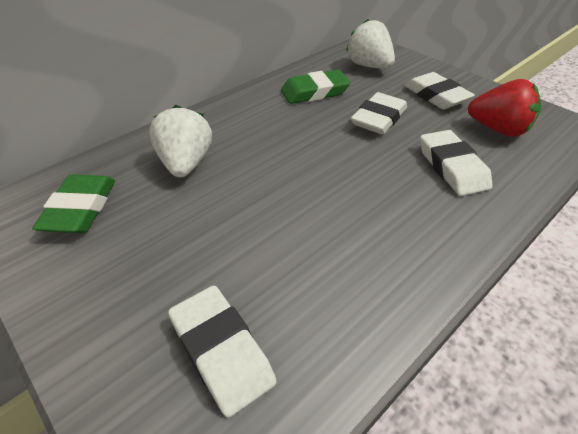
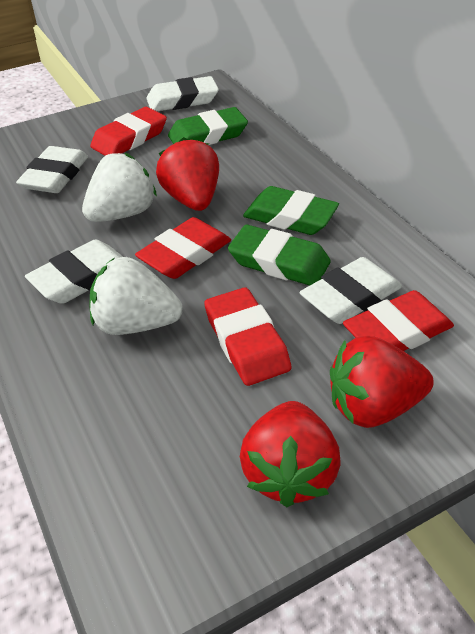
green eraser: [32,175,115,233] [281,70,351,104] = 2 -> [168,107,248,145] [228,225,331,285] [243,186,339,235] = 3
red eraser: none = 0 -> [90,107,167,156] [135,217,231,279] [204,287,291,386] [343,290,454,351] = 4
red strawberry: [468,79,541,137] = 1 -> [156,137,219,211] [240,401,341,507] [330,336,434,428] = 3

